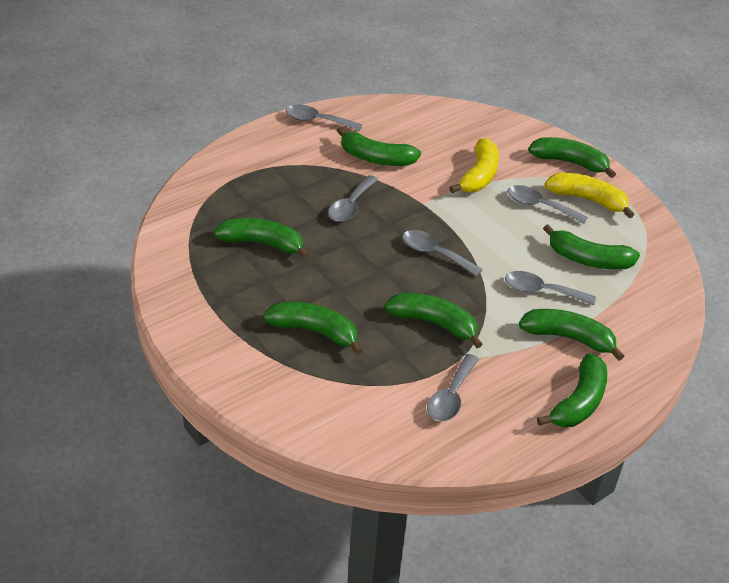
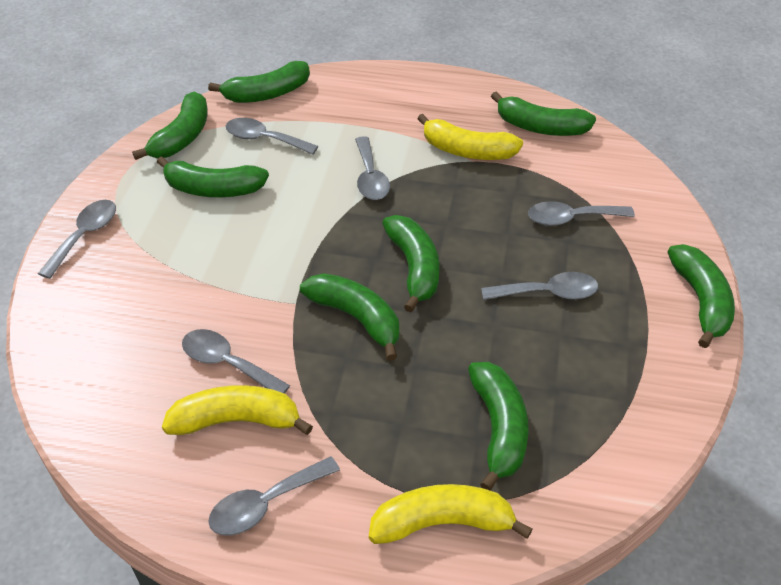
grey spoon: [286,105,362,131] [328,175,378,222] [403,230,483,276] [427,354,479,422] [505,271,596,305] [507,185,588,224] = 6 -> [38,200,116,279] [182,329,290,394] [208,456,340,536] [226,118,318,155] [355,136,390,200] [481,272,598,300] [528,201,635,226] = 7
yellow banana: [449,138,499,193] [545,173,634,218] = 2 -> [162,385,313,435] [369,484,533,544] [417,114,523,160] = 3

